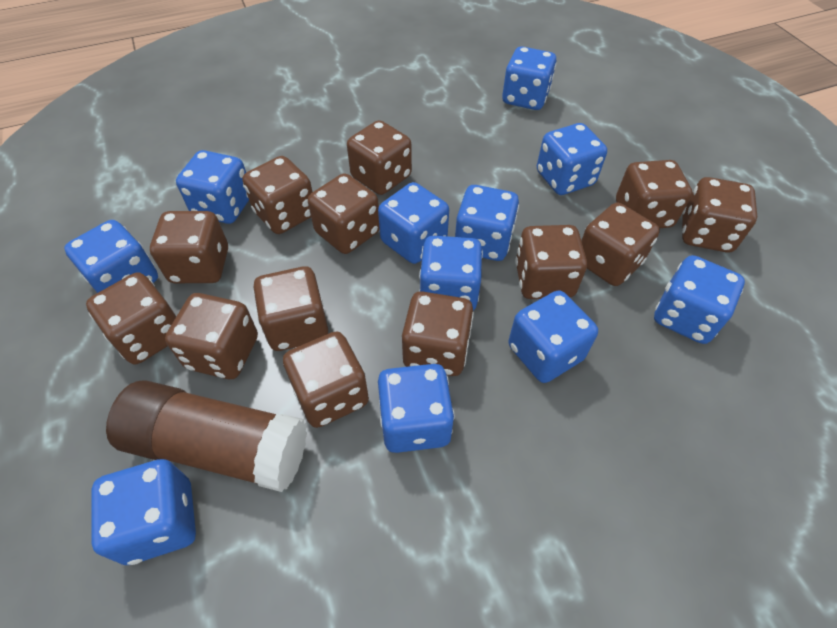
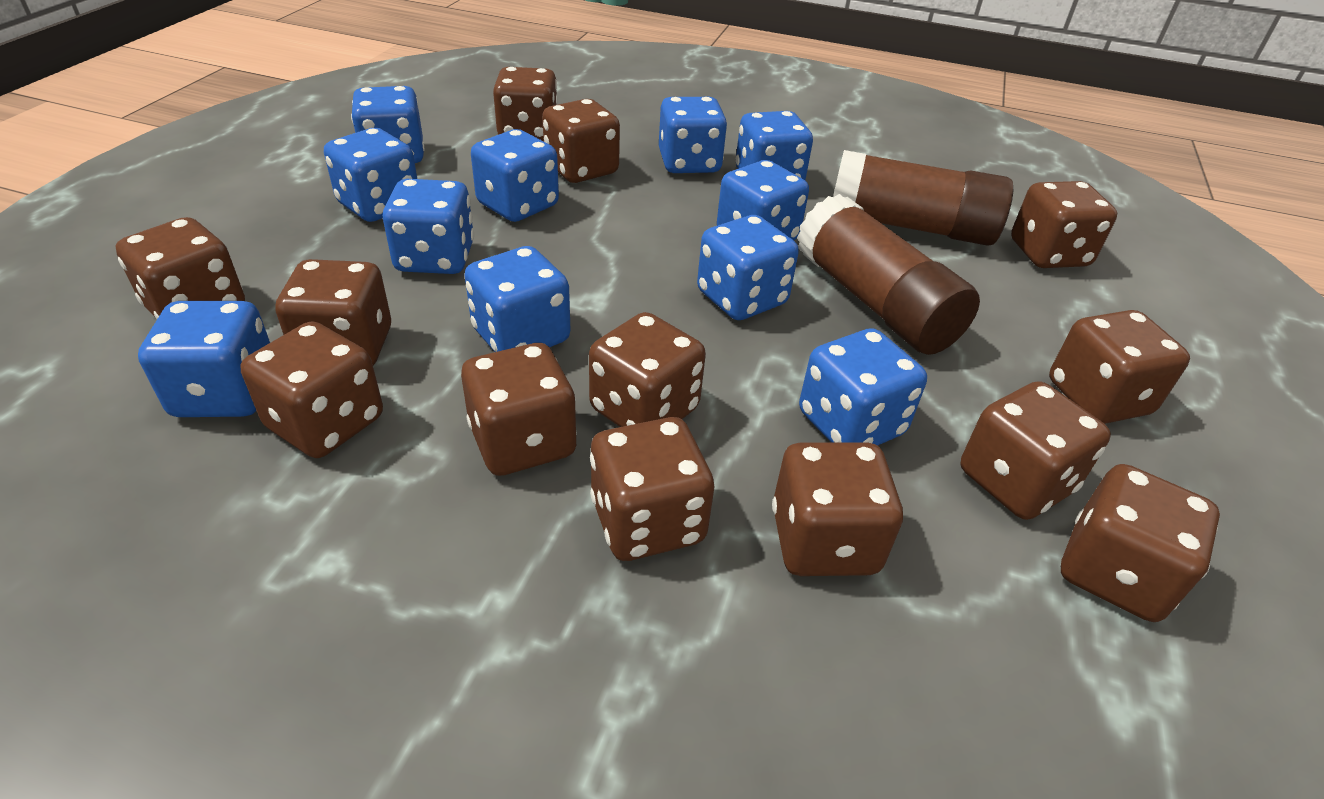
brown glue stick: [106,380,307,492] = 1 -> [797,194,980,355] [833,150,1013,246] = 2

